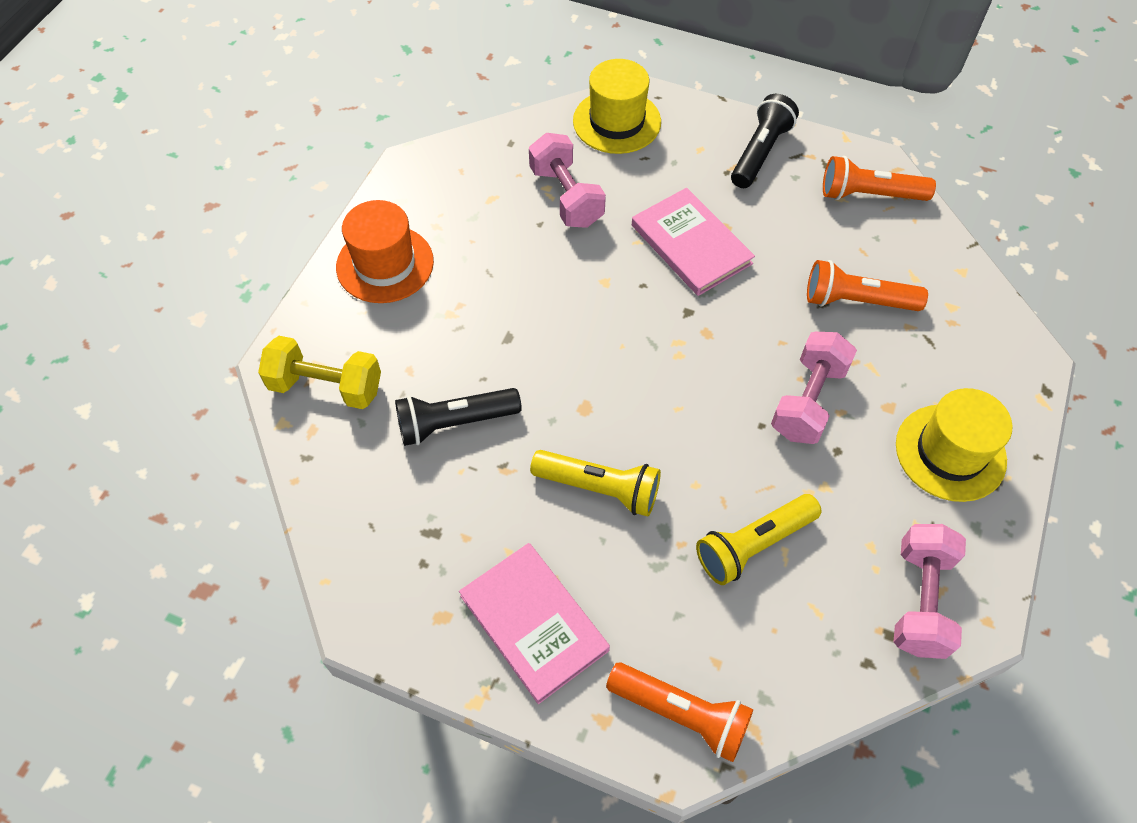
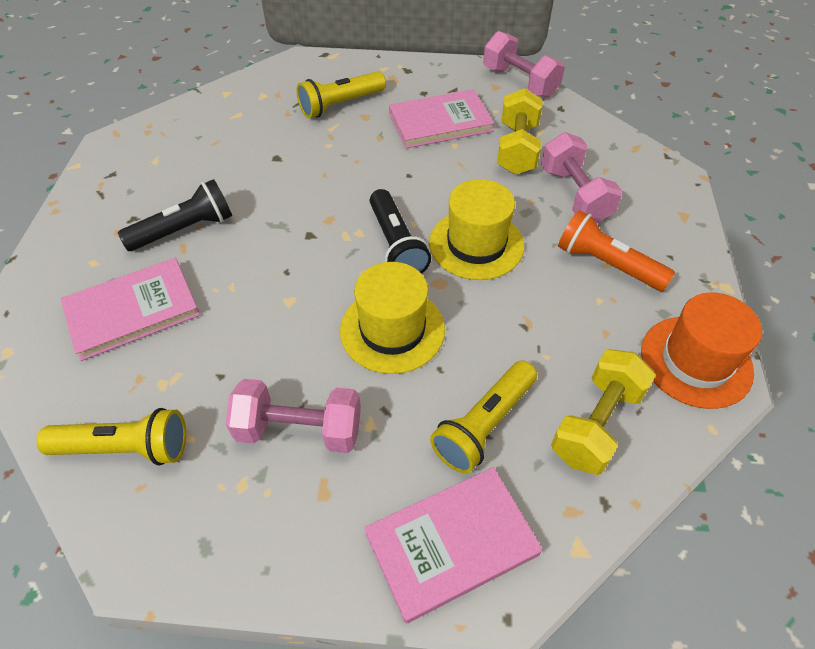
orange flashlight: [606,663,753,762] [807,260,928,311] [823,156,936,201] = 3 -> [558,210,675,291] = 1
pink book: [459,543,610,704] [632,188,755,296] = 2 -> [61,258,200,361] [365,467,542,623] [389,89,494,149] = 3
yellow dumbbell: [258,336,381,409] = 1 -> [497,88,543,175] [551,349,656,475] = 2
yellow flashlight: [530,450,661,517] [696,494,822,585] = 2 -> [36,408,186,466] [297,71,386,118] [430,361,537,474] = 3

